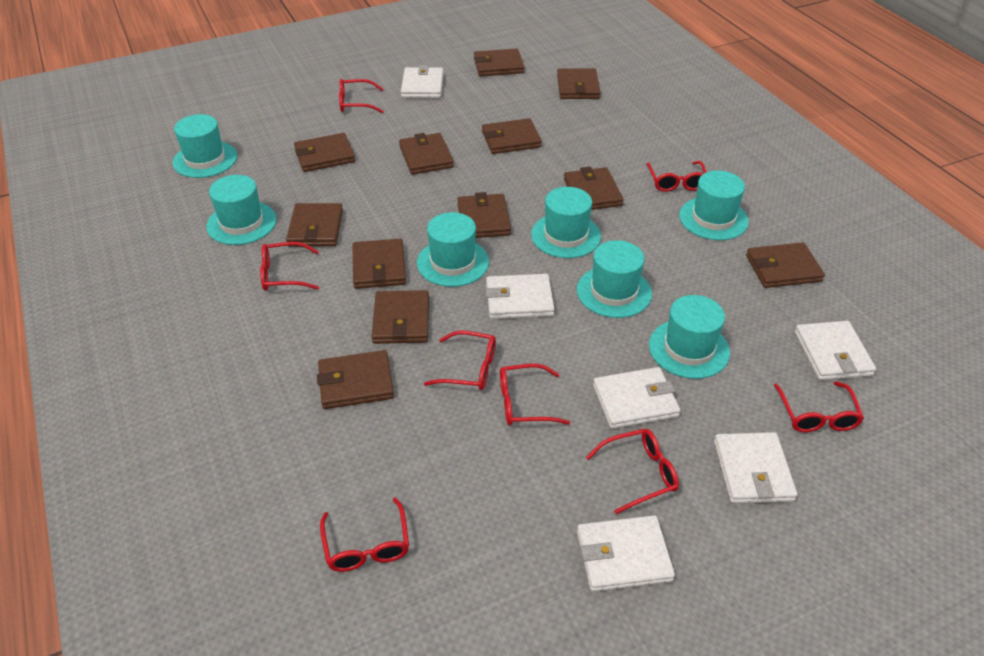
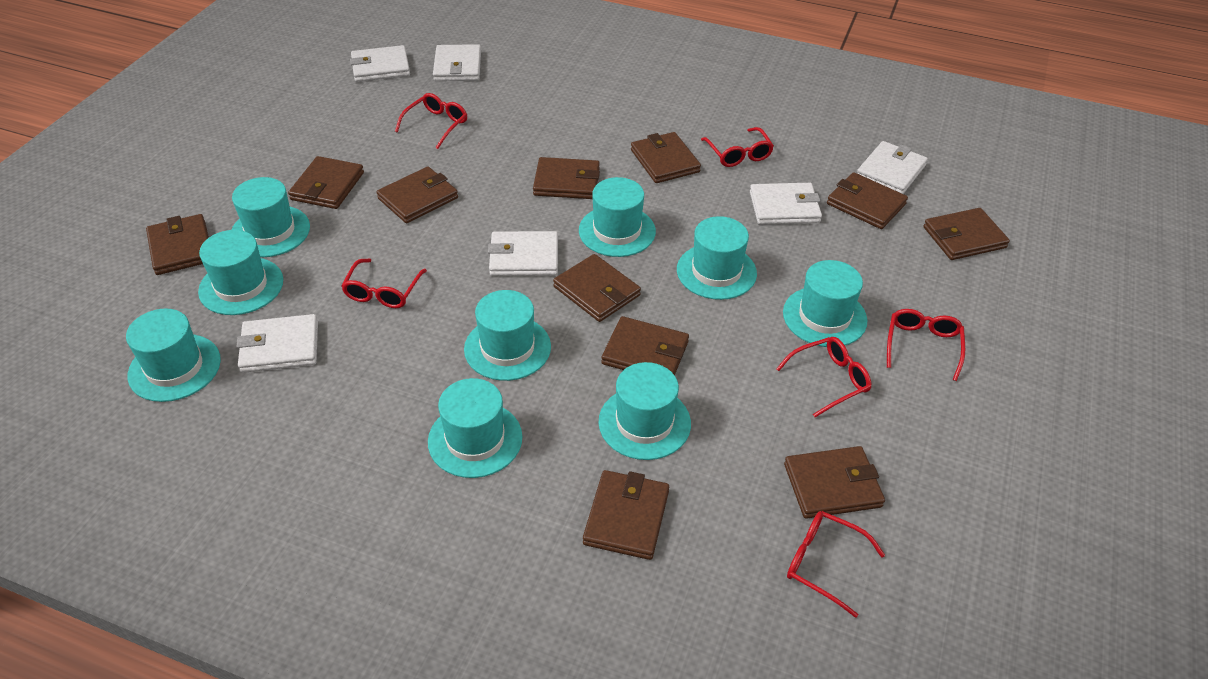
brown wallet: [286,203,343,246] [294,133,355,172] [317,350,394,409] [353,239,406,289] [372,290,429,344] [399,133,454,175] [457,192,511,238] [474,49,525,76] [482,118,542,154] [557,68,601,99] [564,167,624,210] [746,242,825,288] = 12 -> [146,214,209,275] [288,156,364,209] [377,167,458,223] [533,157,600,199] [553,254,641,322] [583,470,669,560] [601,316,689,375] [631,132,701,183] [784,446,885,519] [827,172,908,229] [923,208,1010,260] = 11
red glasses: [260,242,319,291] [320,497,409,572] [339,79,384,113] [424,331,496,390] [500,364,570,426] [586,429,679,514] [646,161,706,192] [773,381,864,432] = 8 -> [341,259,427,308] [395,93,467,149] [701,127,774,167] [777,337,871,417] [787,511,885,618] [887,309,965,381] = 6
turquoise hat: [173,114,237,178] [206,175,277,245] [417,212,489,287] [531,187,601,258] [577,240,652,318] [649,295,730,379] [679,171,749,240] = 7 -> [126,309,221,402] [198,230,283,315] [231,177,310,257] [428,378,523,478] [464,290,551,381] [579,177,656,257] [599,362,691,460] [677,216,757,300] [783,260,867,347] = 9

